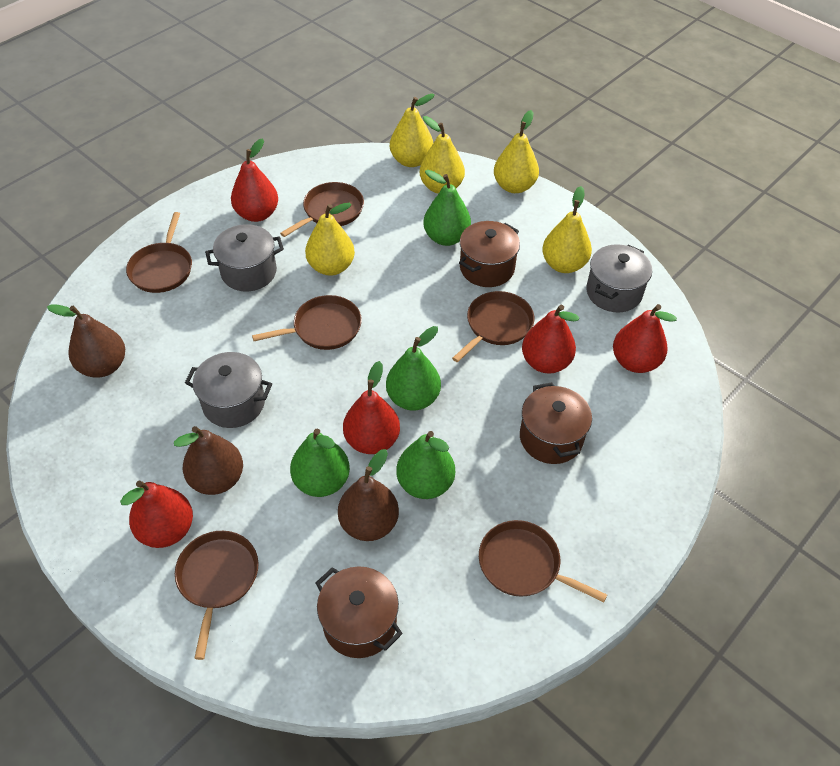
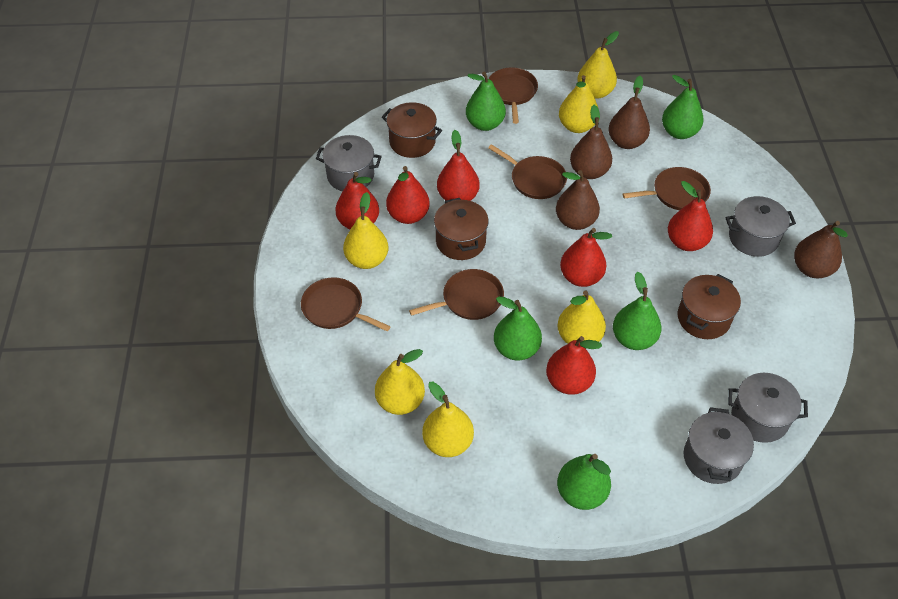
brown pan: [126,212,192,293] [175,531,258,660] [252,295,362,350] [280,182,364,237] [452,291,534,363] [479,520,607,602] = 6 -> [301,277,391,331] [409,269,504,320] [488,67,538,124] [488,144,567,199] [623,167,711,210] = 5
brown pear: [47,305,125,378] [174,426,243,495] [338,449,399,541] = 3 -> [556,170,600,230] [570,105,612,179] [608,76,650,149] [794,221,848,278] = 4
green pear: [290,429,350,497] [386,326,441,411] [396,431,455,499] [423,170,471,246] = 4 -> [466,71,506,131] [494,297,542,361] [557,454,611,510] [613,272,661,350] [662,75,704,139] = 5
grey pot: [185,352,272,428] [205,224,284,291] [586,244,652,312] = 3 -> [316,135,382,191] [684,407,754,484] [725,196,796,257] [728,373,808,443] = 4
red pear: [120,481,193,548] [231,138,278,222] [343,361,400,454] [522,304,579,374] [613,304,677,373] = 5 -> [335,172,379,229] [386,166,430,224] [437,130,480,201] [546,336,602,395] [560,228,612,287] [668,181,713,251] = 6
yellow pear: [305,203,355,276] [390,94,435,167] [420,116,465,194] [494,110,539,193] [542,186,592,273] = 5 -> [343,192,388,269] [375,349,425,415] [422,382,474,457] [557,290,606,344] [559,75,598,133] [577,31,619,99] = 6

